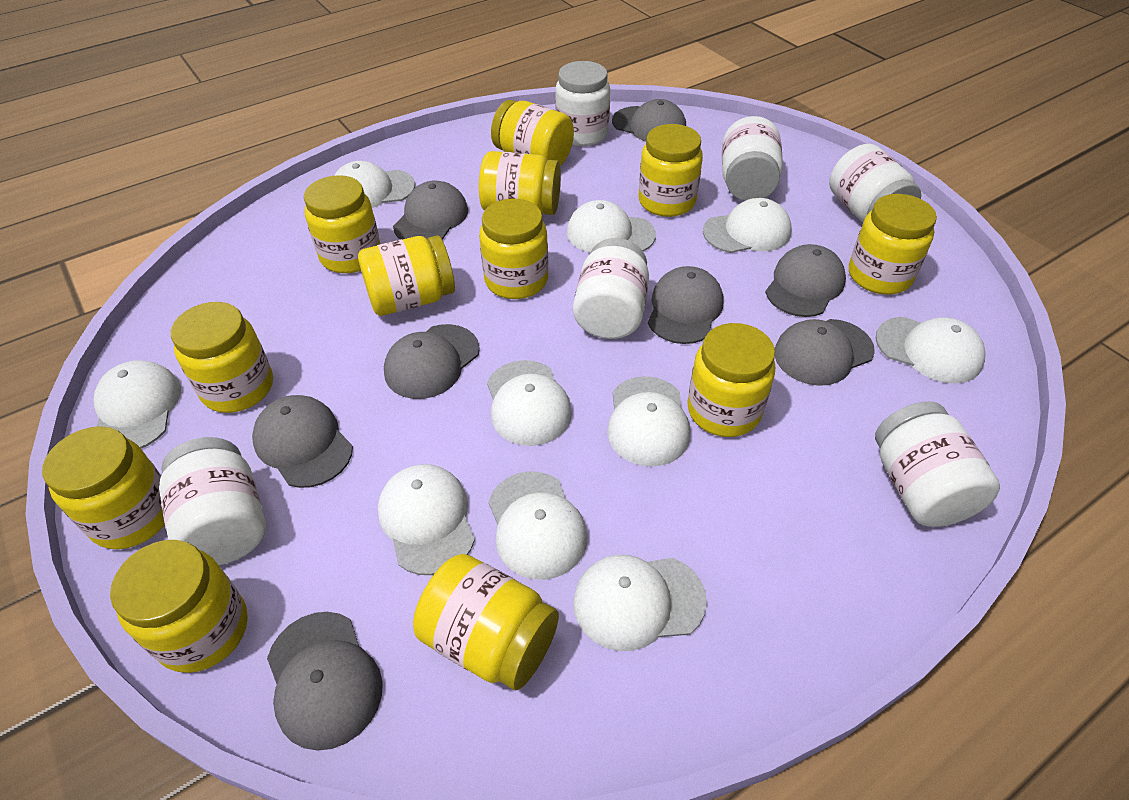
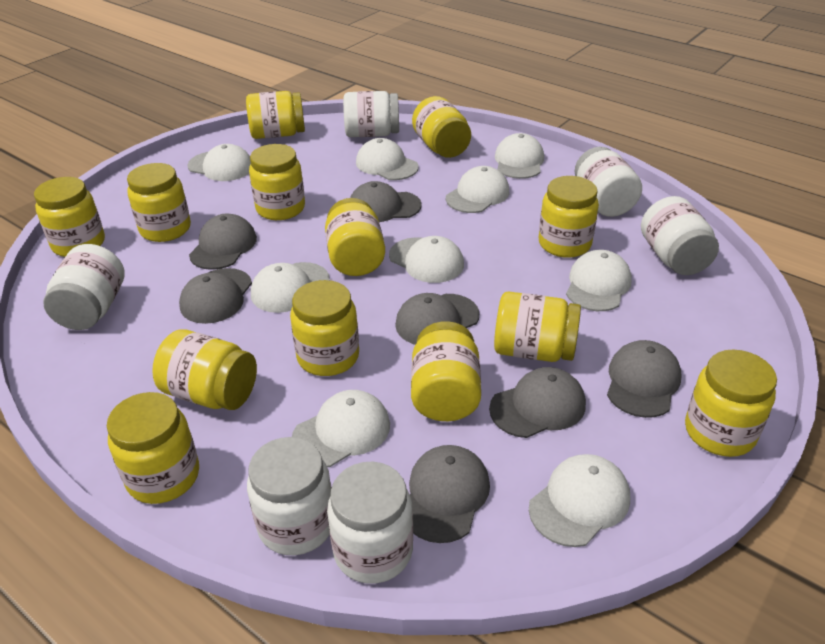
grey cap: [252,395,353,488] [267,612,383,751] [384,324,480,399] [393,181,468,240] [612,99,686,142] [648,266,724,344] [765,244,846,317] [774,319,875,386] = 8 -> [179,268,252,324] [189,214,257,270] [350,181,422,222] [395,293,479,345] [409,445,490,543] [489,367,586,438] [607,340,681,418] = 7
white cap: [94,360,181,449] [334,161,415,208] [378,464,475,575] [487,360,572,446] [488,471,587,580] [567,200,656,252] [574,555,707,651] [607,376,690,467] [703,198,792,253] [876,317,985,384] = 10 -> [187,144,251,181] [251,262,330,313] [292,390,390,467] [356,138,419,180] [389,236,464,283] [446,166,510,213] [495,133,544,179] [529,454,630,547] [566,250,632,311] = 9
yellow jar: [42,426,165,549] [110,540,248,673] [171,302,273,413] [304,175,380,273] [358,235,455,316] [413,554,559,690] [479,151,561,215] [479,198,548,299] [491,100,574,166] [638,124,703,217] [687,323,775,437] [849,194,937,295] = 12 -> [34,177,105,257] [107,392,199,504] [127,163,191,242] [152,329,257,410] [246,91,305,139] [249,144,305,220] [290,280,359,376] [325,198,385,276] [411,321,481,421] [412,96,471,158] [494,292,581,362] [539,176,599,258] [685,349,777,457] = 13

